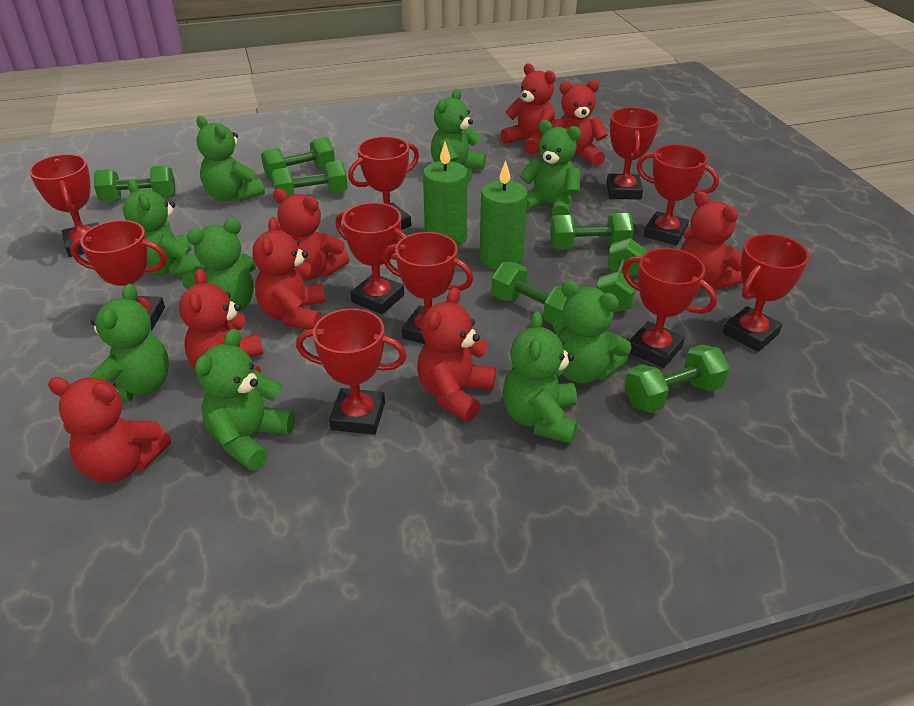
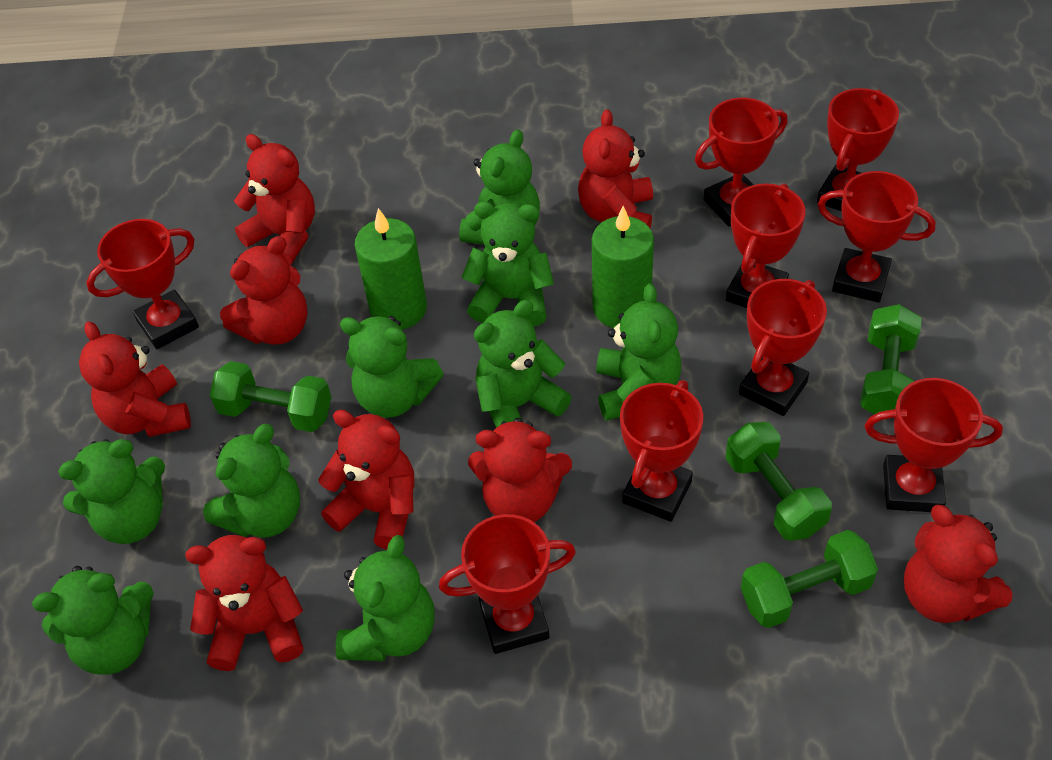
green dumbbell: [94,166,175,202] [261,137,335,181] [272,160,348,196] [491,262,567,325] [550,213,634,249] [597,238,646,313] [624,345,730,413] = 7 -> [210,361,332,432] [726,422,832,541] [741,530,878,628] [860,304,922,415] = 4
red trophy: [29,154,99,257] [70,220,167,331] [296,308,407,435] [336,202,407,314] [348,136,419,230] [382,232,473,344] [606,107,659,199] [622,248,717,368] [636,144,719,246] [723,234,809,352] = 10 -> [86,219,199,349] [439,514,576,654] [620,380,703,522] [695,98,787,227] [726,184,805,308] [739,279,827,416] [817,88,899,211] [818,171,936,303] [864,378,1003,512] = 9

